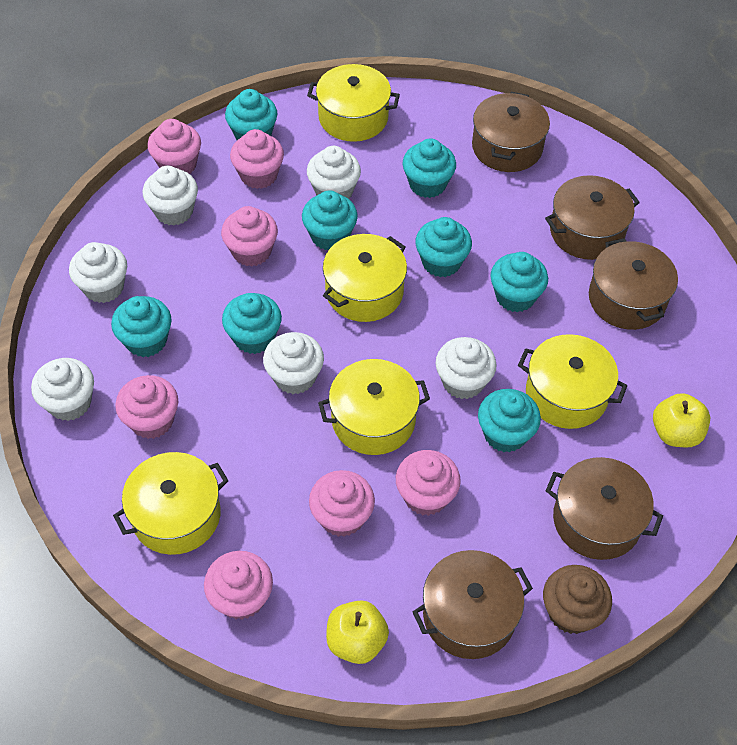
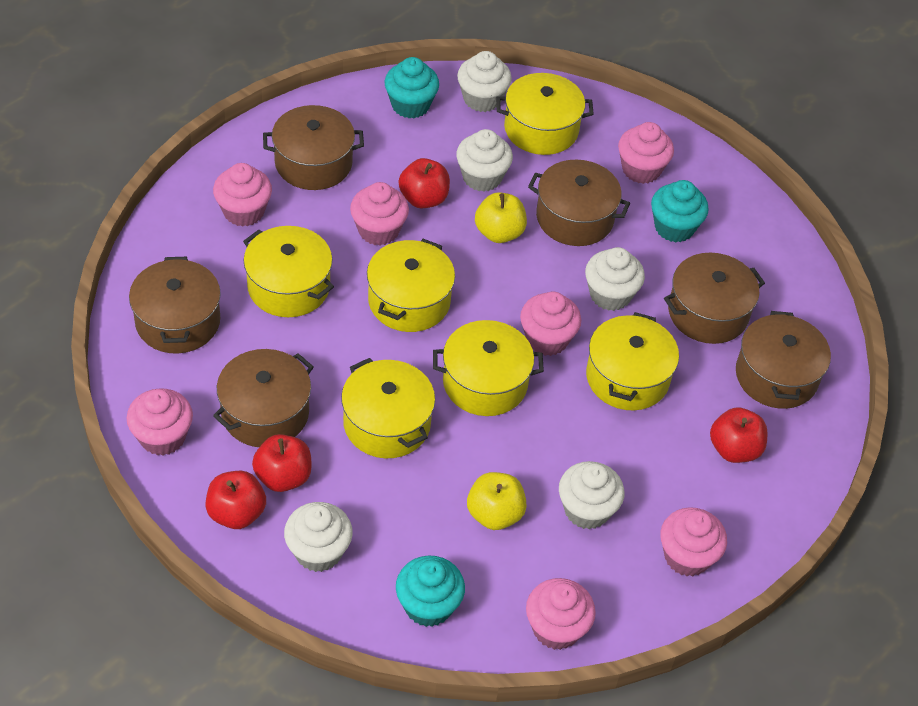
brown cupcake: [543,565,612,634] = 1 -> none = 0
brown pot: [413,550,533,659] [472,92,550,172] [545,175,640,260] [546,457,663,560] [589,238,678,330] = 5 -> [129,257,221,354] [213,349,314,447] [263,105,364,190] [528,160,630,246] [664,253,765,344] [736,311,831,409] = 6
red apple: none = 0 -> [205,471,266,529] [252,434,312,492] [399,158,450,208] [710,407,767,463] = 4
turquoise cupcake: [111,296,172,357] [222,293,282,354] [225,89,277,140] [302,190,358,250] [402,138,456,198] [415,217,472,277] [478,389,541,453] [490,252,548,312] = 8 -> [384,57,439,119] [396,556,465,627] [651,180,709,242] = 3
white cupcake: [31,358,94,421] [69,242,127,303] [143,165,198,226] [263,332,324,394] [307,146,361,199] [436,337,496,399] = 6 -> [284,502,353,572] [456,129,513,192] [457,51,512,112] [559,461,625,529] [585,247,645,311] = 5
yellow pot: [113,452,229,555] [307,64,400,142] [318,359,430,455] [323,234,407,322] [518,334,627,429] = 5 -> [243,226,334,317] [341,358,435,458] [367,239,455,332] [433,320,544,416] [496,73,594,155] [586,312,679,410] = 6

